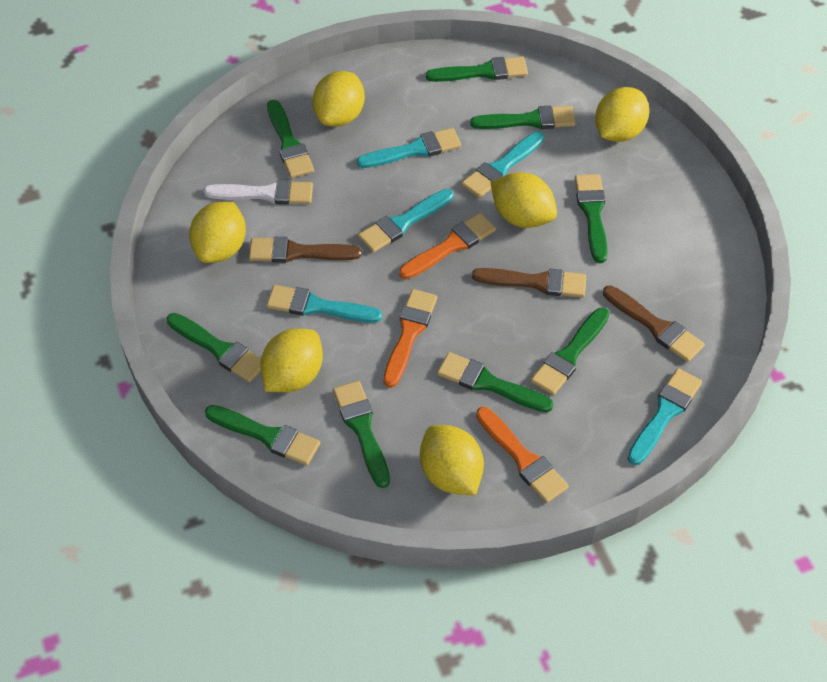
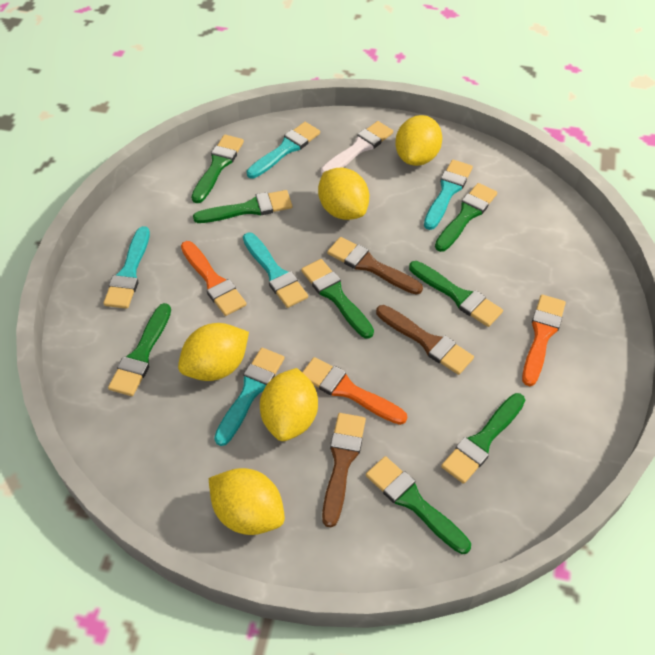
green brush: [167,313,261,382] [205,405,320,465] [267,100,314,178] [333,381,390,488] [426,57,528,82] [437,352,553,413] [470,106,576,129] [531,308,609,395] [575,174,608,263] = 9 -> [108,303,171,396] [191,135,244,203] [193,190,292,223] [301,259,374,339] [366,456,471,554] [409,261,503,327] [435,183,497,252] [441,393,525,484] = 8
yellow lemon: [189,202,246,263] [260,328,323,392] [312,71,365,127] [420,425,484,495] [490,172,557,228] [595,87,650,142] = 6 -> [178,323,249,381] [209,468,285,535] [260,368,318,441] [318,168,369,220] [395,115,442,166] = 5

